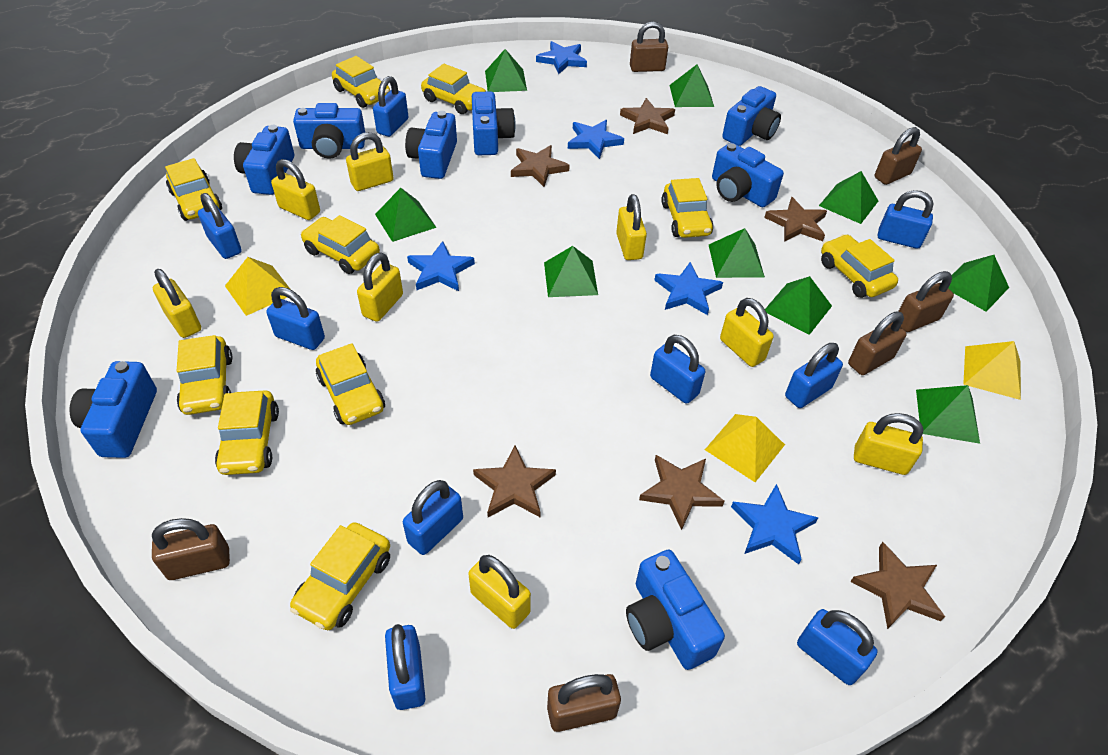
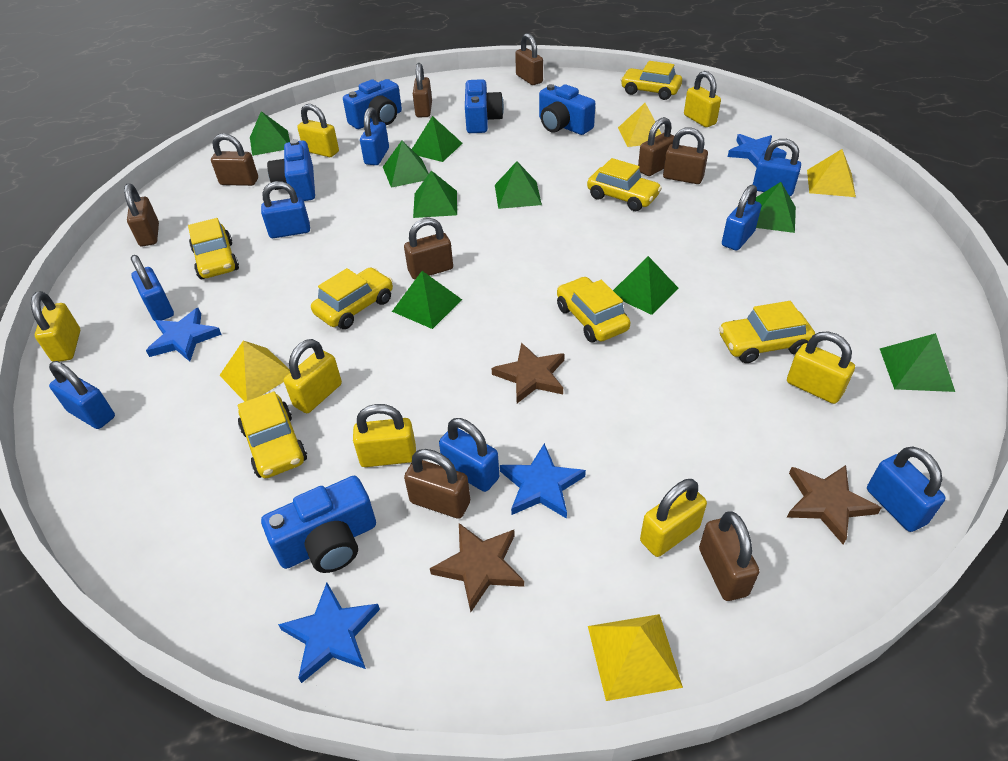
blue camera: [69,361,157,458] [234,125,294,195] [293,103,365,159] [405,111,457,179] [472,91,516,155] [626,550,725,670] [712,143,784,208] [722,86,781,146] = 8 -> [261,476,376,573] [267,139,315,201] [343,79,402,129] [465,79,504,133] [539,84,595,135] = 5
blue padlock: [198,193,242,259] [266,287,325,350] [373,76,409,137] [385,624,426,710] [403,480,463,555] [650,335,705,404] [785,343,843,408] [797,609,878,685] [878,190,934,249] = 9 -> [49,361,115,429] [131,255,174,321] [261,181,310,238] [360,107,389,165] [439,418,499,492] [722,185,761,250] [753,139,801,196] [867,446,946,532] = 8
blue star: [407,241,475,291] [536,41,587,74] [568,120,624,159] [655,262,723,315] [731,484,818,564] = 5 -> [146,308,222,362] [278,583,380,683] [500,443,586,519] [728,134,787,168] = 4
brown padlock: [152,518,230,580] [547,674,621,732] [630,21,668,72] [848,312,907,375] [875,127,922,185] [898,271,954,332] = 6 -> [124,183,159,246] [211,133,258,186] [404,218,453,280] [404,449,470,519] [413,63,432,117] [515,33,543,85] [638,117,675,176] [663,127,708,184] [699,511,759,601] = 9
brown star: [473,445,556,517] [511,145,570,187] [620,98,675,134] [639,455,725,530] [764,197,827,242] [850,542,945,629] = 6 -> [430,523,524,612] [492,342,565,403] [787,465,881,544] = 3
yellow car: [165,158,222,221] [177,335,233,415] [215,390,279,475] [290,522,390,630] [301,215,380,274] [316,343,385,425] [332,56,390,108] [421,64,486,114] [662,178,713,238] [821,234,898,298] = 10 -> [188,218,239,279] [238,391,307,478] [311,268,393,329] [557,277,631,342] [587,158,662,211] [621,61,682,100] [719,301,815,363] = 7
yellow padlock: [153,269,201,338] [271,159,320,220] [346,132,394,191] [357,252,403,322] [468,555,531,629] [616,194,647,260] [720,298,774,367] [854,413,923,475] = 8 -> [31,291,80,362] [284,339,342,413] [297,104,339,157] [353,404,416,467] [640,479,707,557] [684,71,721,127] [787,331,855,404] = 7
yellow pyramid: [225,257,291,316] [705,414,785,482] [963,341,1021,400] = 3 -> [219,341,290,402] [588,614,683,701] [618,103,662,147] [807,149,856,197] = 4

